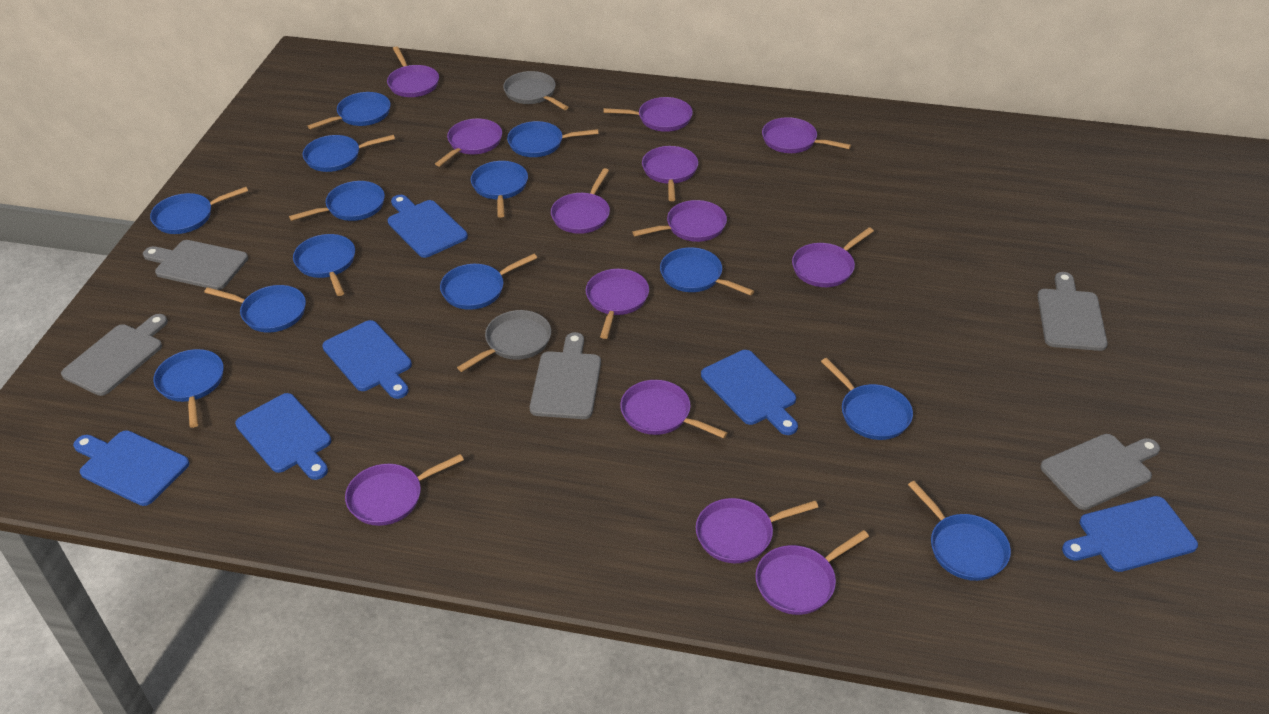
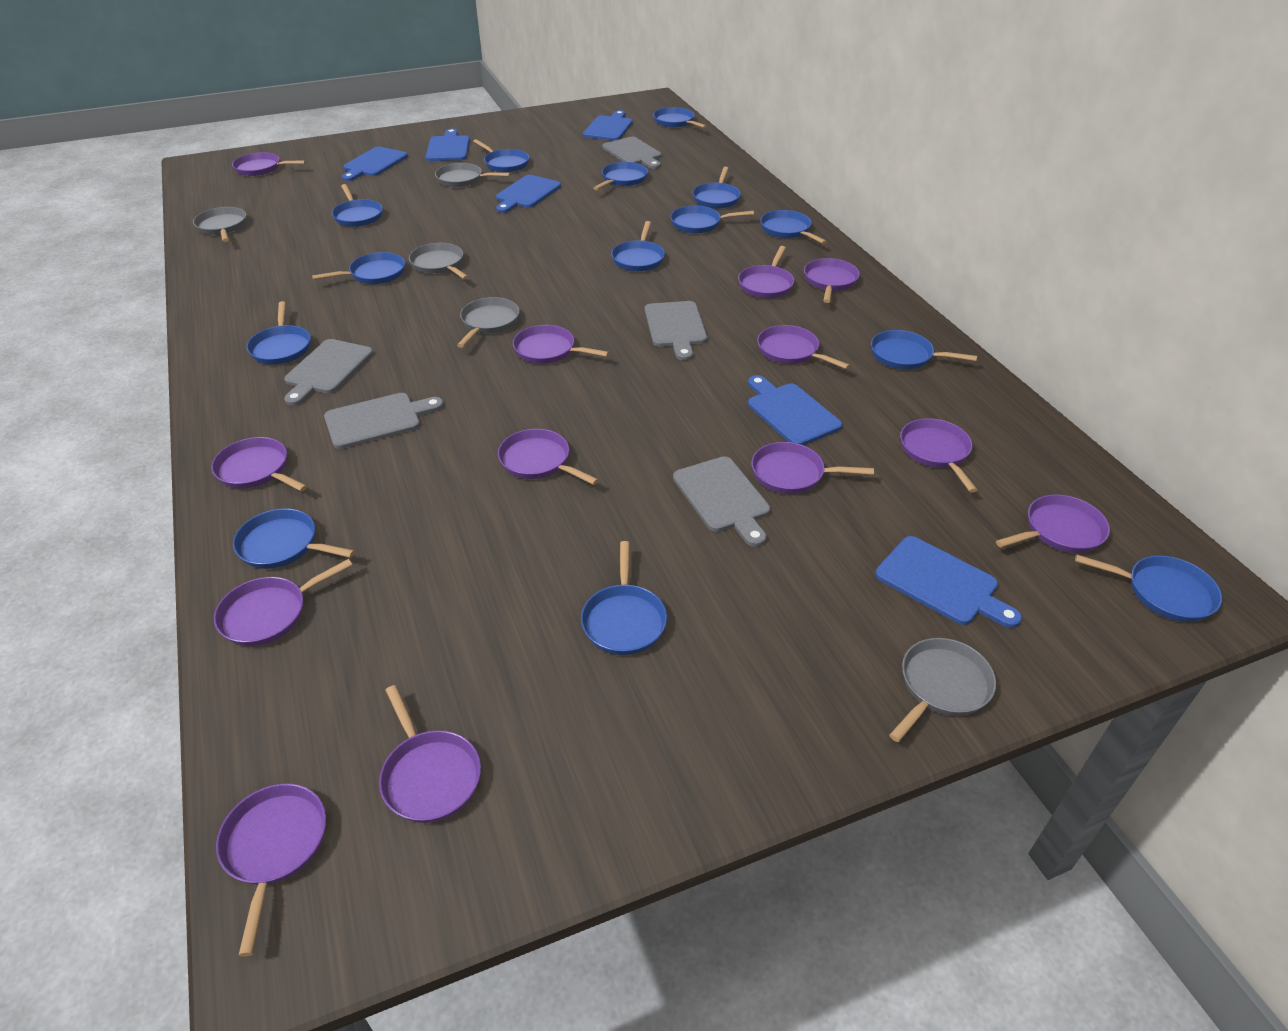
blue pan: [150,187,248,234] [153,349,224,428] [204,285,306,332] [289,181,385,221] [293,234,355,296] [303,135,395,172] [308,92,391,129] [440,254,537,310] [471,161,528,218] [507,121,599,157] [660,247,754,296] [821,358,913,440] [908,481,1011,581] = 13 -> [233,508,355,569] [246,301,311,364] [312,252,405,284] [332,184,383,227] [473,139,529,173] [581,541,667,655] [593,162,648,190] [611,221,665,271] [653,107,707,128] [670,205,754,234] [692,167,741,209] [760,210,827,244] [871,330,977,370] [1075,555,1222,622] = 14
grey pan: [457,310,551,372] [503,71,569,110] = 2 -> [193,207,246,242] [409,243,469,280] [435,163,510,187] [457,297,520,348] [889,638,996,742] = 5

